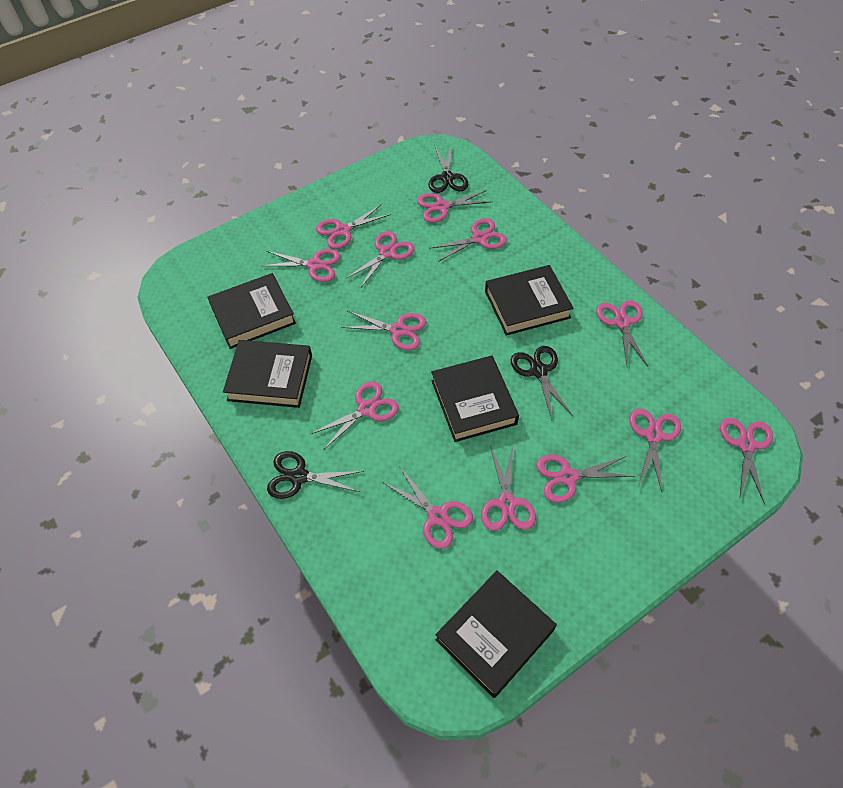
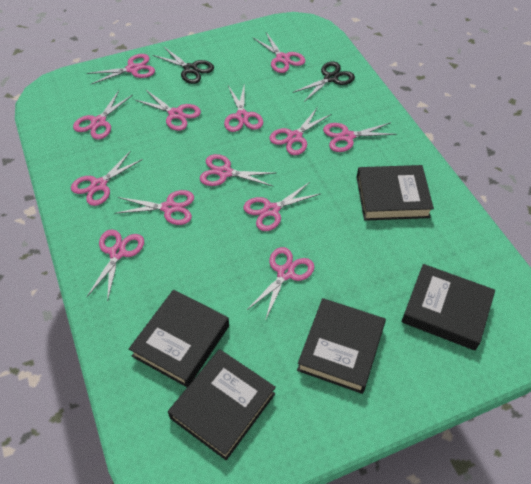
black scissors: [267,451,364,499] [428,144,469,193] [511,346,573,420] = 3 -> [153,46,214,84] [292,61,355,102] = 2

